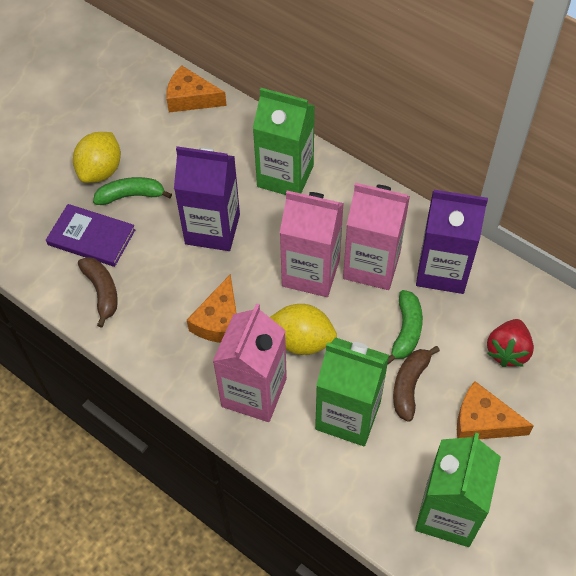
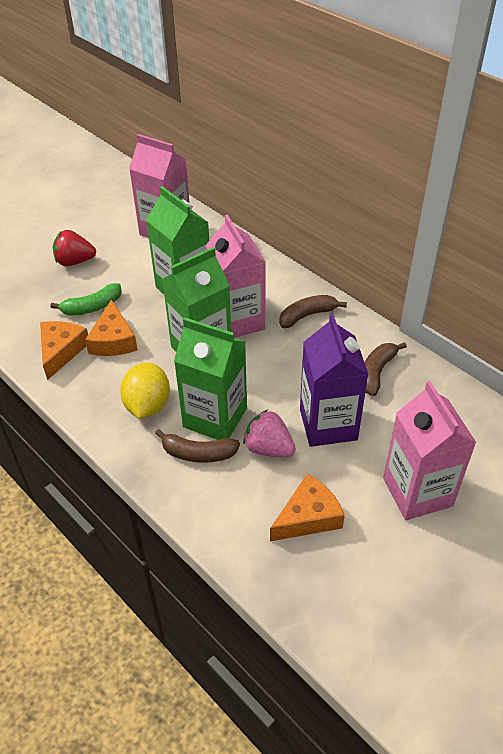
brown banana: [78,257,118,328] [393,346,440,422] = 2 -> [155,429,240,463] [279,295,347,328] [365,342,407,396] = 3
green banana: [93,177,172,205] [388,290,423,364] = 2 -> [51,283,122,316] = 1
pink strawberry: none = 0 -> [243,410,296,458] = 1
purple book: [46,204,135,267] = 1 -> none = 0
purple carton: [174,146,240,251] [416,190,488,294] = 2 -> [300,314,369,447] = 1
yellow lemon: [73,132,121,183] [270,304,337,355] = 2 -> [120,362,170,419] = 1

